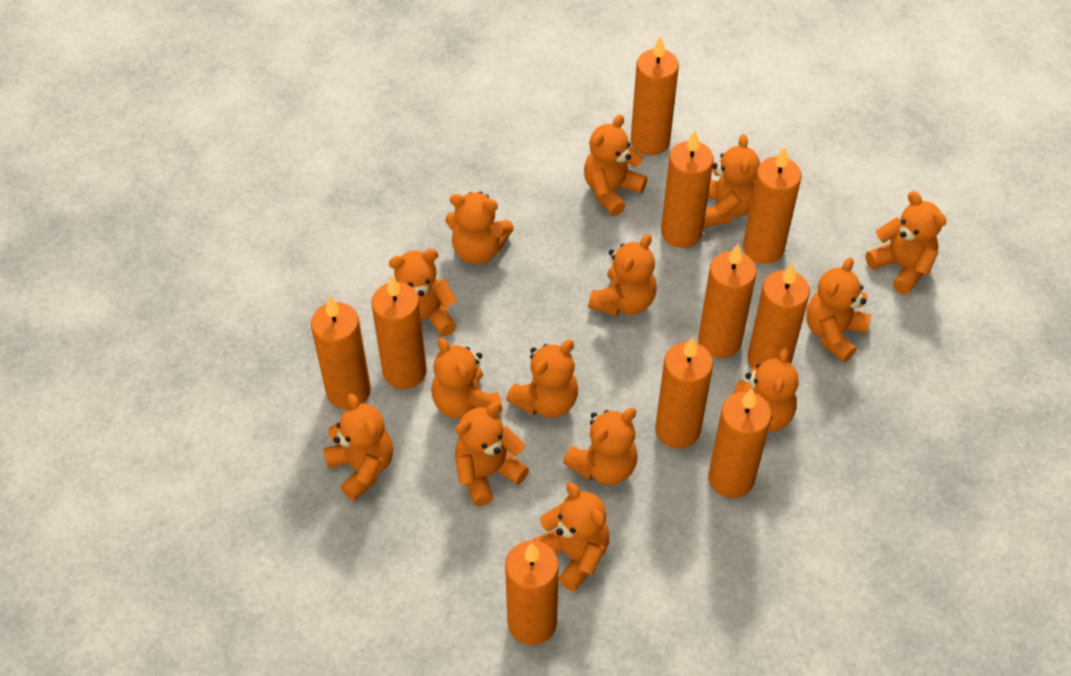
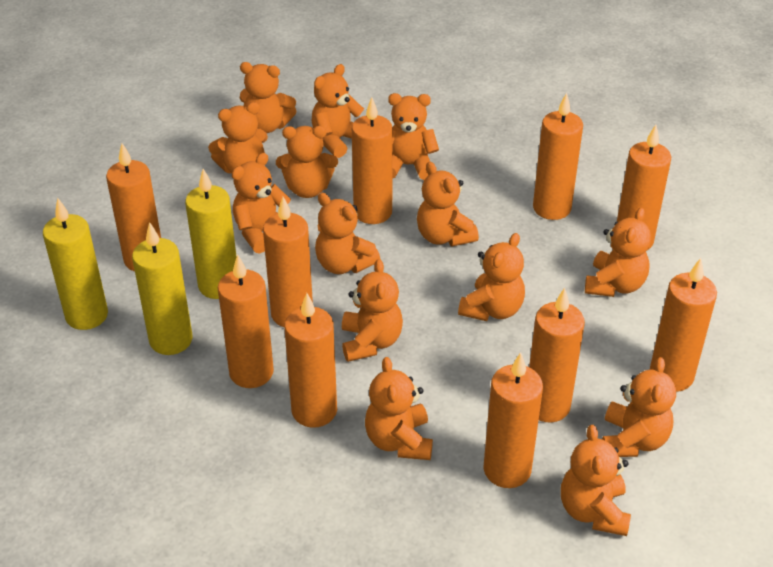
yellow candle: none = 0 -> [43,198,108,330] [132,222,192,355] [185,169,237,299] = 3

